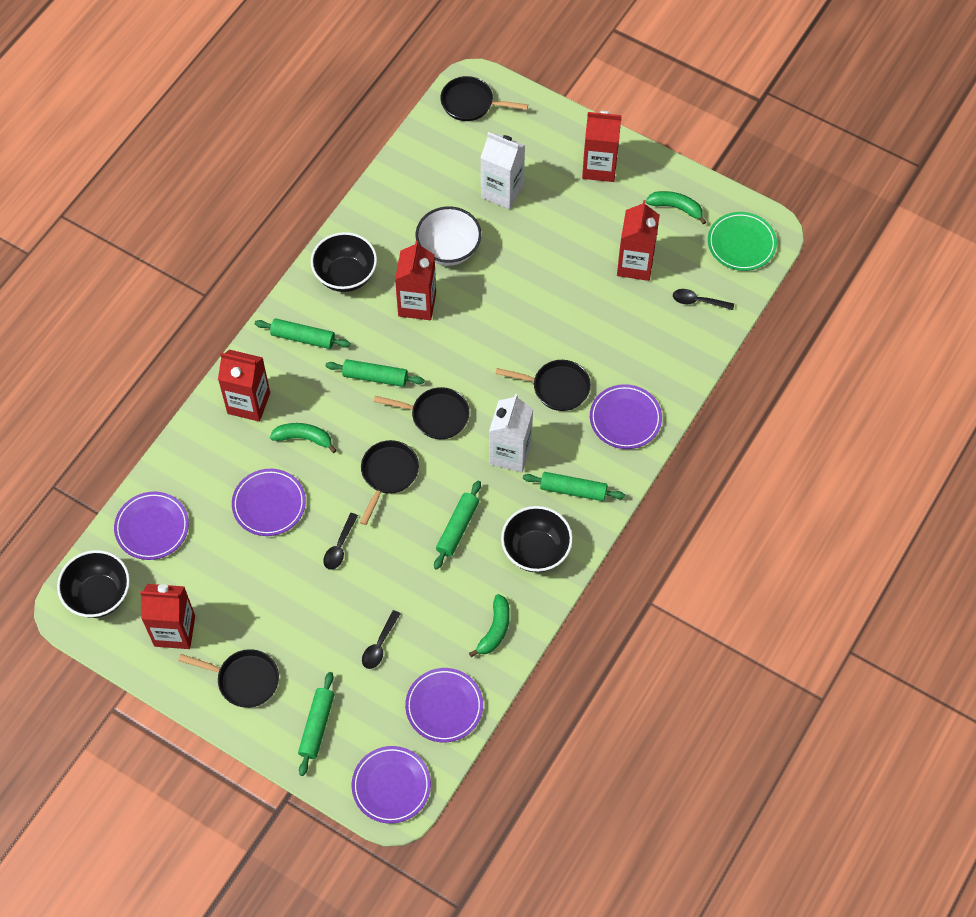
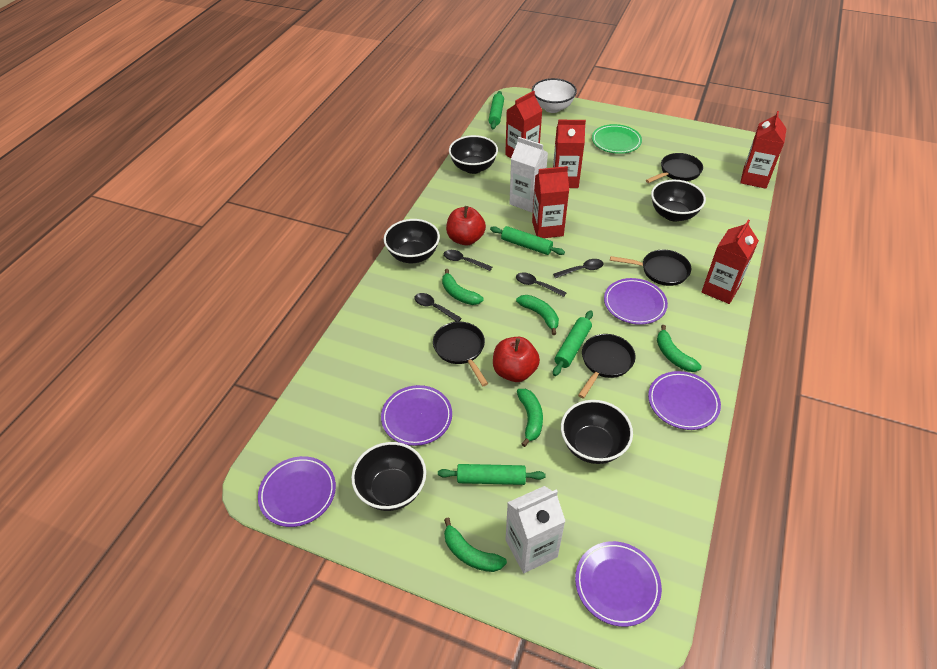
black bowl: [57,550,130,618] [311,232,377,292] [501,506,573,573] = 3 -> [351,442,426,511] [384,219,440,263] [449,135,498,174] [561,400,633,464] [651,180,706,221] = 5
black pan: [178,649,279,708] [360,440,419,525] [374,387,470,439] [440,76,528,121] [495,360,591,411] = 5 -> [433,322,488,386] [578,334,636,399] [610,250,691,286] [646,153,703,183] = 4
black spoon: [323,513,358,570] [362,610,400,669] [673,289,734,310] = 3 -> [414,293,462,322] [444,250,492,271] [516,272,567,297] [553,259,604,278] = 4
green banana: [270,423,337,453] [469,594,510,657] [646,191,706,225] = 3 -> [442,269,483,305] [444,518,507,572] [516,295,559,335] [517,389,543,447] [657,325,702,372] = 5
green rolling pin: [255,318,351,349] [298,672,334,776] [325,359,424,387] [434,480,481,570] [523,472,625,501] = 5 -> [438,464,546,485] [488,91,504,129] [490,226,565,255] [553,311,593,376] = 4
red apple: none = 0 -> [446,206,486,245] [493,337,540,382] = 2

